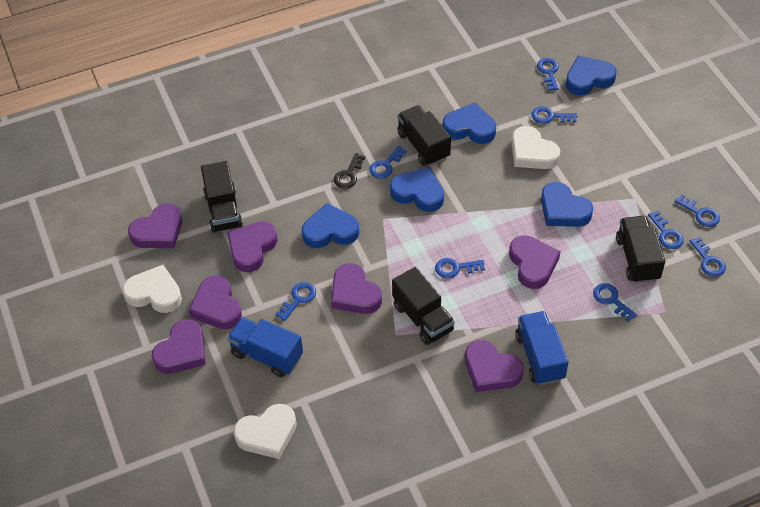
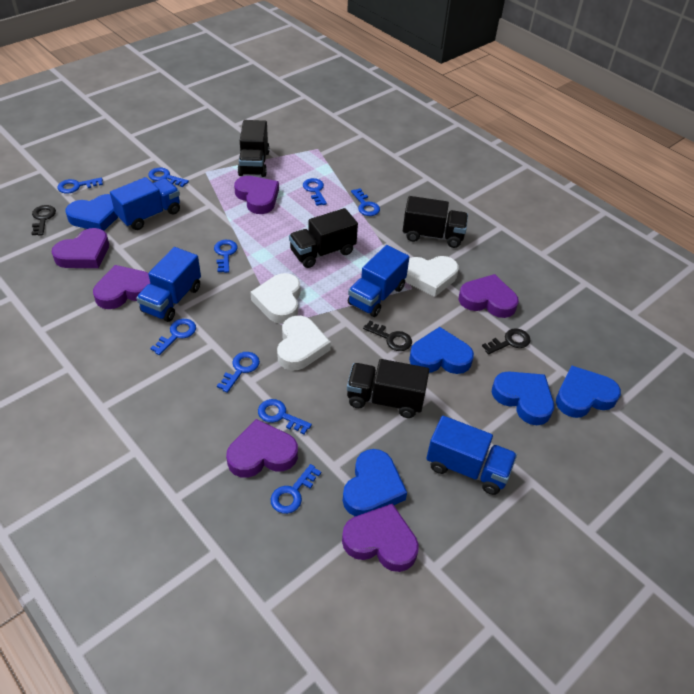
black key: [334,153,365,189] = 1 -> [31,205,56,236] [363,321,412,351] [482,328,531,354] = 3
blue truck: [227,317,303,377] [515,311,568,385] = 2 -> [110,177,180,230] [136,247,201,322] [348,245,409,317] [426,416,517,495] = 4
purple heart: [128,203,182,248] [152,319,206,374] [189,275,242,329] [227,221,278,272] [331,263,382,314] [465,340,524,392] [509,235,561,289] = 7 -> [52,228,109,268] [93,265,150,309] [226,419,298,478] [234,176,279,214] [342,503,419,572] [459,274,519,318] = 6

